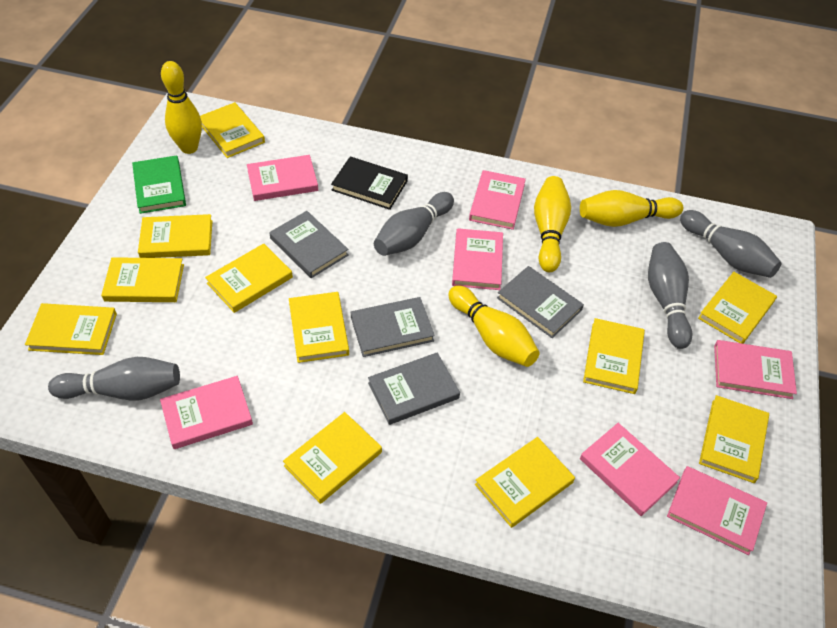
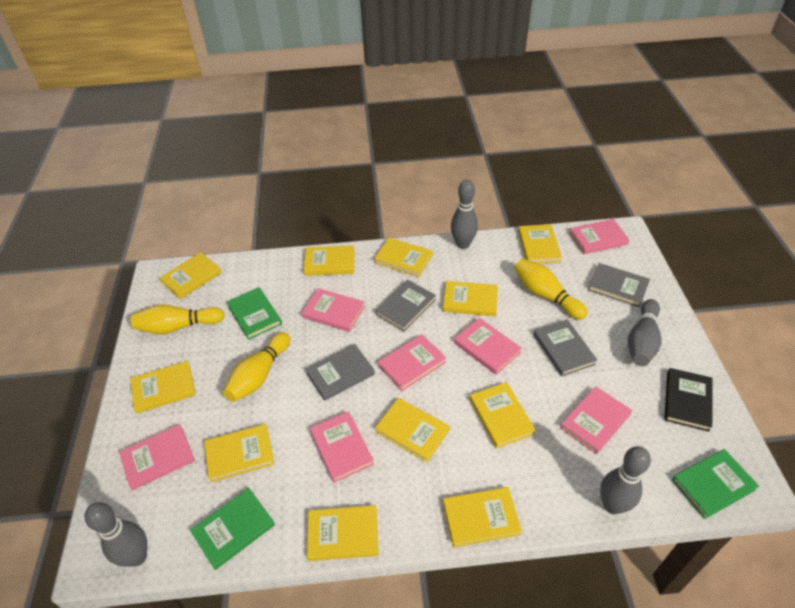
green book: [132,155,186,214] = 1 -> [190,488,275,570] [227,287,282,340] [672,449,759,519] = 3
yellow bowling pin: [161,61,202,154] [448,285,540,367] [534,176,571,272] [580,190,683,227] = 4 -> [131,305,225,334] [223,332,290,402] [514,259,588,320] = 3

